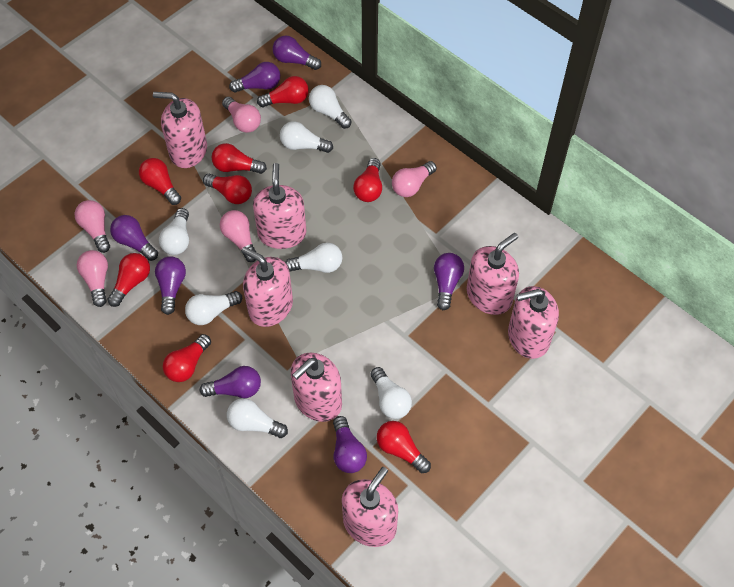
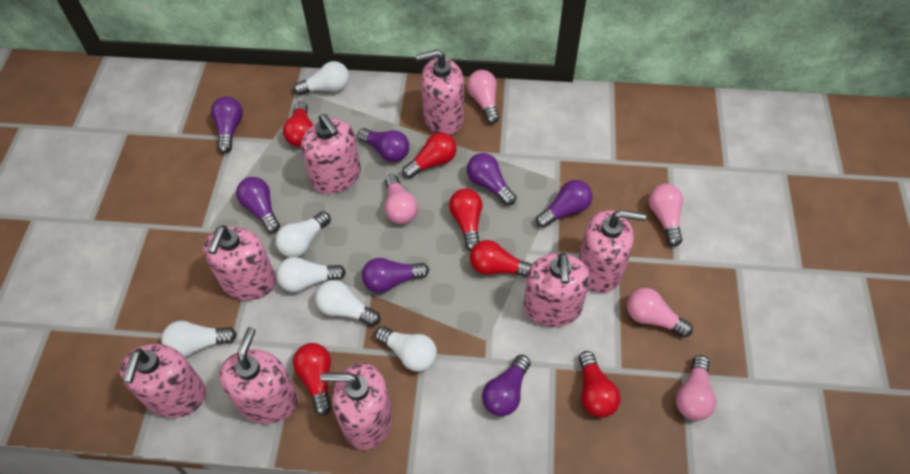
pink soap dispenser: [153,92,207,168] [241,247,293,327] [253,163,306,249] [291,353,342,422] [342,467,398,547] [467,233,519,315] [508,286,559,359] = 7 -> [120,344,206,418] [203,225,276,300] [219,327,298,424] [301,114,361,194] [320,363,393,450] [416,49,464,135] [523,253,590,327] [578,210,646,293] = 8
red light bulb: [107,253,150,307] [139,158,181,205] [163,334,211,382] [203,174,252,204] [212,143,267,174] [257,76,309,107] [353,158,382,202] [377,421,431,473] = 8 -> [283,101,313,147] [293,343,332,416] [402,132,457,178] [449,189,482,251] [470,240,532,277] [579,351,620,418] = 6
white light bulb: [159,208,189,255] [185,291,242,325] [227,398,288,438] [280,121,333,153] [285,243,342,273] [309,85,352,129] [371,367,412,419] = 7 -> [161,321,237,357] [275,211,331,257] [276,257,346,292] [293,61,349,95] [315,280,380,326] [375,326,437,372] = 6

